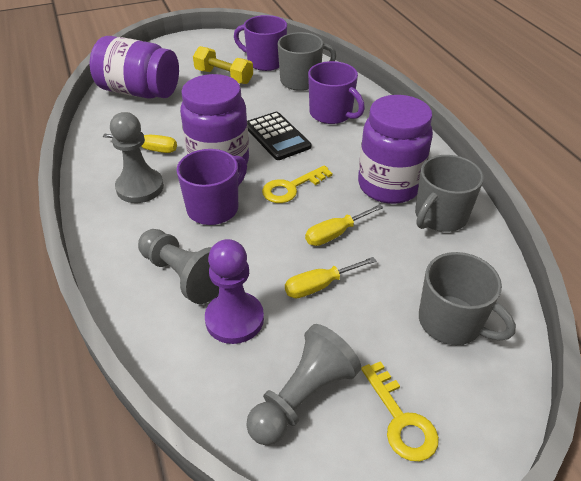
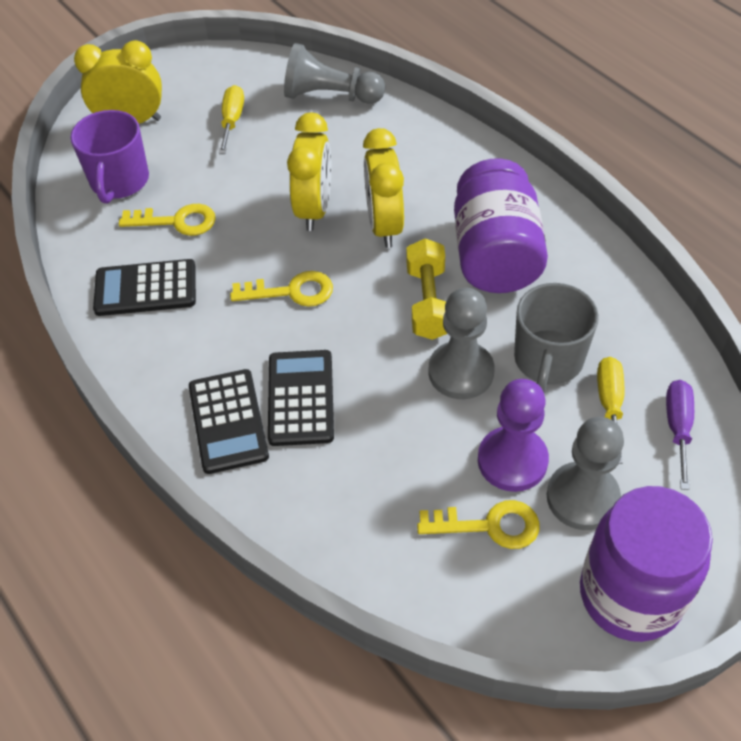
black calculator: [247,112,311,160] = 1 -> [93,259,196,316] [189,369,269,474] [268,350,334,446] = 3
grey mug: [278,32,336,91] [415,155,484,232] [419,252,516,345] = 3 -> [514,283,599,392] = 1
purple jar: [90,36,179,99] [180,74,249,173] [358,95,433,204] = 3 -> [454,158,548,293] [580,486,713,642] = 2
purple mug: [176,149,247,225] [234,15,287,71] [308,61,365,124] = 3 -> [70,110,149,204] = 1
purple screwdriver: none = 0 -> [666,380,694,490] = 1
yellow clock: none = 0 -> [74,40,162,124] [287,112,331,231] [363,128,404,248] = 3
yellow key: [262,165,333,203] [361,361,439,461] = 2 -> [119,204,216,236] [230,271,333,307] [417,500,540,549] = 3
yellow screwdriver: [102,134,177,153] [285,257,376,298] [305,204,383,246] = 3 -> [219,85,244,154] [597,357,624,464] = 2

